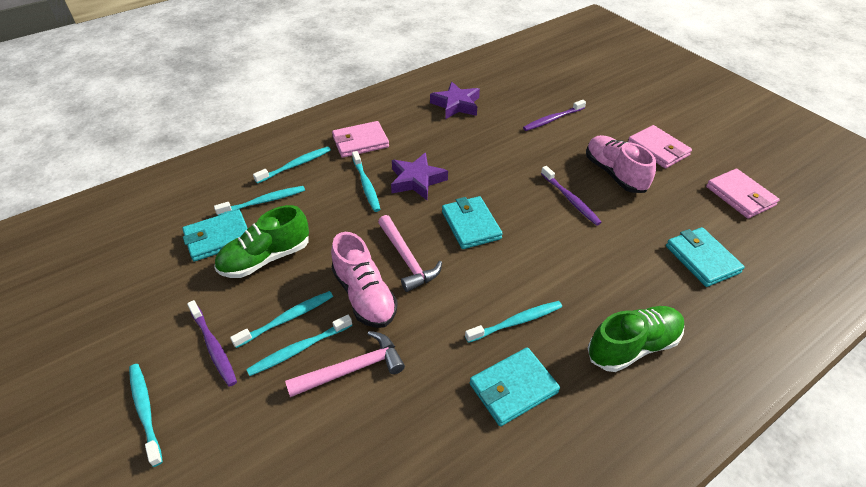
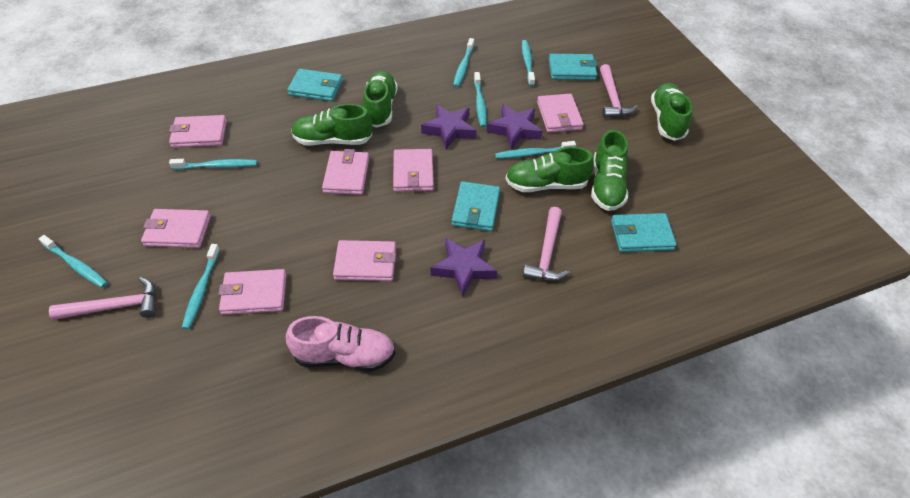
green shoe: [214,205,309,278] [588,306,684,372] = 2 -> [291,104,372,146] [363,71,398,128] [505,147,594,192] [591,130,628,211] [651,83,693,141] = 5
pink hammer: [285,331,405,397] [378,215,442,292] = 2 -> [49,277,156,320] [523,207,570,281] [600,64,638,118] = 3
pink shoe: [331,232,398,328] [586,135,656,193] = 2 -> [286,316,396,371] = 1
pink wallet: [332,121,389,158] [628,125,692,168] [706,169,780,219] = 3 -> [141,209,211,248] [169,115,227,148] [219,269,286,315] [322,149,369,195] [333,240,396,281] [393,149,434,192] [537,94,584,133] = 7
purple star: [391,153,448,200] [430,82,480,119] = 2 -> [421,105,476,149] [431,238,497,297] [487,104,542,149] = 3
purple toothbrush: [187,300,237,387] [523,100,586,131] [541,166,602,226] = 3 -> none = 0

